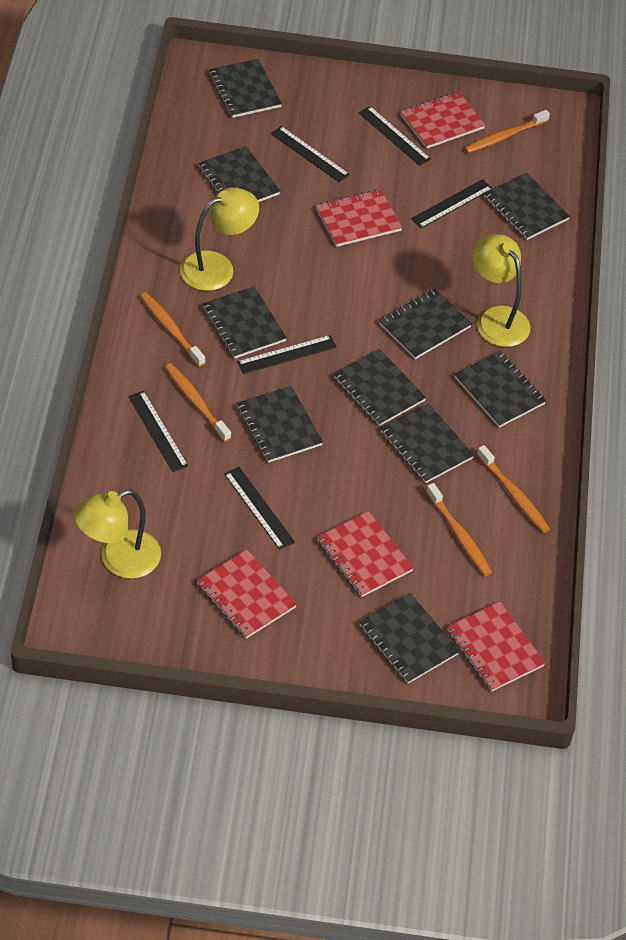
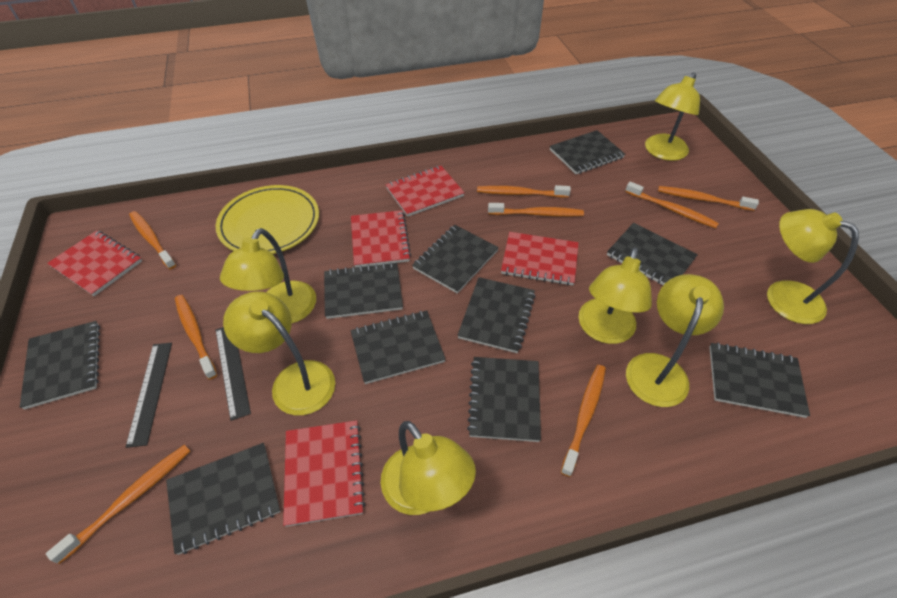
black ruler: [128,391,188,472] [224,467,295,550] [237,335,337,374] [271,126,350,183] [358,106,431,166] [411,179,493,228] = 6 -> [126,343,172,448] [215,327,251,421] = 2
orange toothbrush: [140,292,205,367] [165,363,231,442] [426,483,492,576] [464,110,550,153] [477,445,550,533] = 5 -> [46,445,190,564] [129,211,176,269] [175,295,217,380] [477,185,571,198] [488,203,584,217] [561,365,606,477] [625,182,719,228] [658,186,759,211] = 8
yellow lamp: [74,489,161,579] [180,187,259,291] [472,234,530,347] = 3 -> [220,228,316,323] [223,291,335,415] [381,421,476,515] [579,247,652,344] [626,274,724,407] [645,72,700,161] [767,209,859,324] = 7
yellow plate: none = 0 -> [216,185,319,254] = 1

